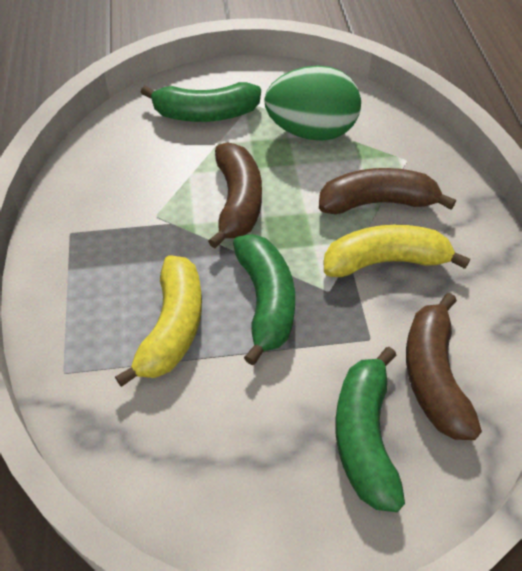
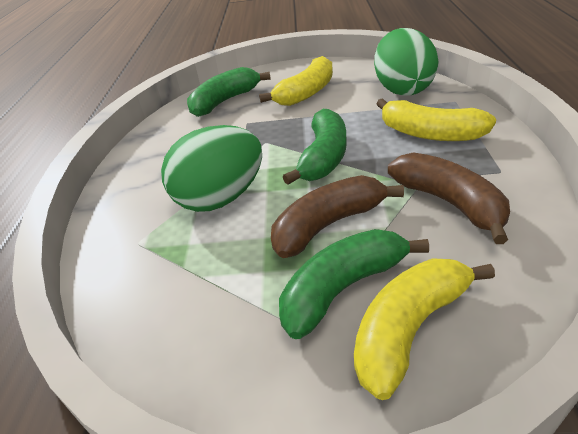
brown banana: [208,142,262,248] [319,168,456,214] [406,293,482,440] = 3 -> [271,175,404,258] [388,153,510,244] = 2
green egg: [264,66,361,141] = 1 -> [161,125,262,212] [374,28,439,96] = 2
yellow banana: [115,255,202,387] [324,225,470,277] = 2 -> [259,56,333,106] [354,258,495,400] [376,98,496,141] = 3

